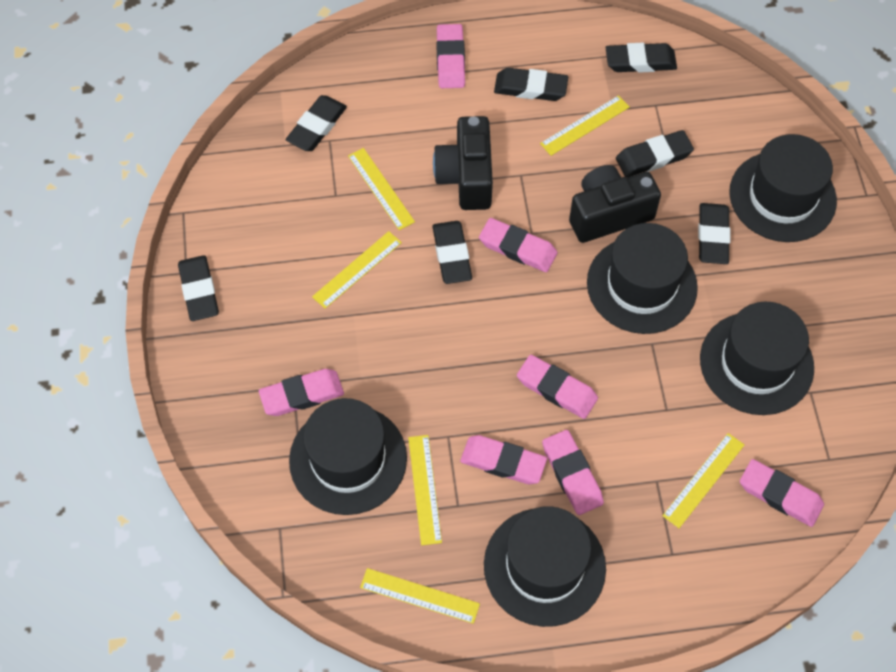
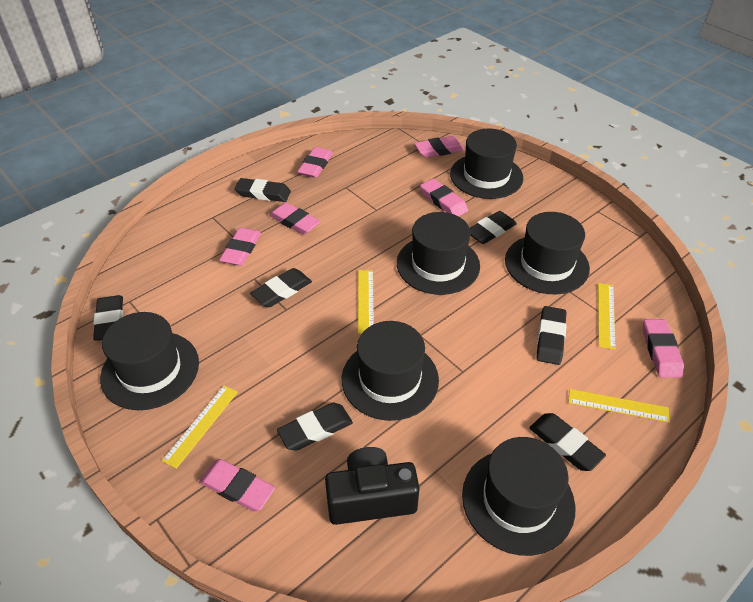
black camera: [433,116,493,210] [569,165,661,243] = 2 -> [325,447,420,525] = 1
black hat: [289,398,407,515] [484,506,606,627] [587,223,698,334] [700,302,814,415] [729,134,837,242] = 5 -> [100,312,199,410] [342,321,439,421] [397,212,480,295] [450,129,523,199] [462,437,575,556] [505,212,590,294] = 6
yellow ruler: [312,231,402,309] [348,148,415,230] [360,568,480,624] [408,435,442,545] [540,95,630,156] [662,433,744,528] = 6 -> [162,385,238,469] [358,270,374,334] [568,389,670,422] [598,283,616,350] = 4

